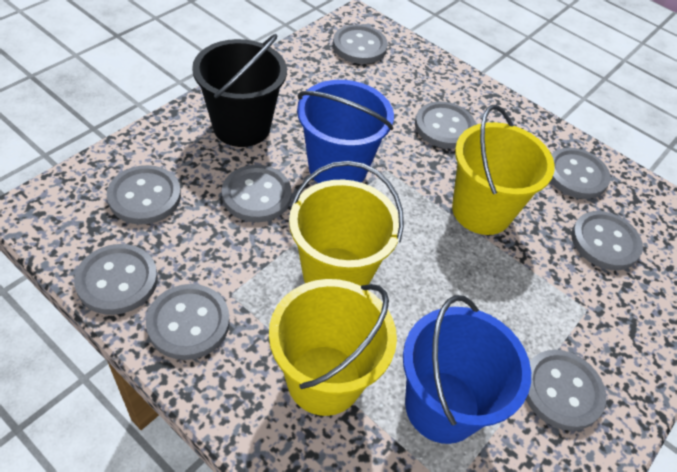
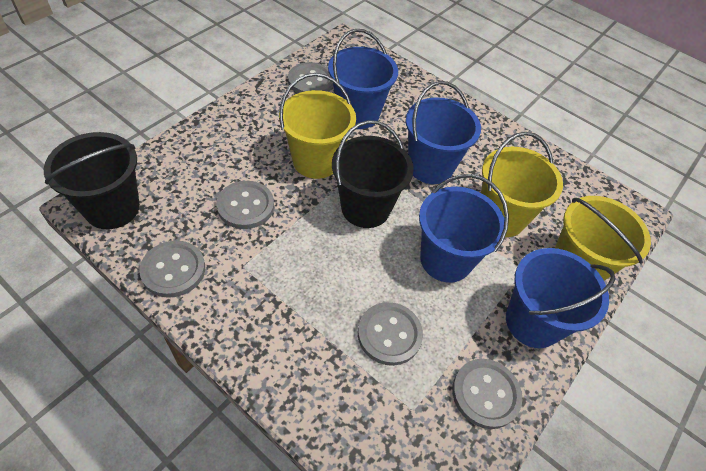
black bucket: [192,34,287,147] = 1 -> [44,132,140,229] [332,120,414,228] = 2
blue bucket: [297,80,394,183] [403,295,531,444] = 2 -> [328,29,398,129] [406,81,481,184] [419,174,509,283] [506,248,616,348] = 4
grey button: [74,244,158,315] [107,165,181,224] [146,284,230,360] [222,165,292,222] [333,25,388,64] [415,101,476,149] [525,350,606,431] [550,148,611,199] [571,211,643,270] = 9 -> [139,240,205,298] [216,181,274,229] [288,62,333,93] [358,302,423,366] [452,359,522,429] = 5

